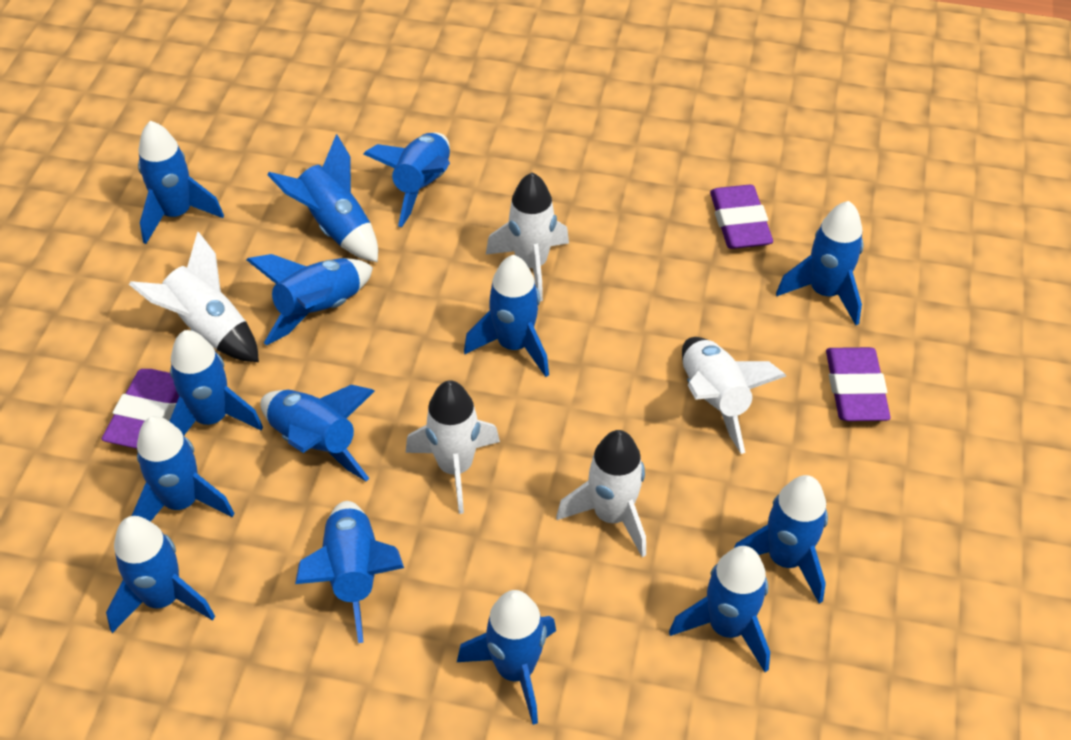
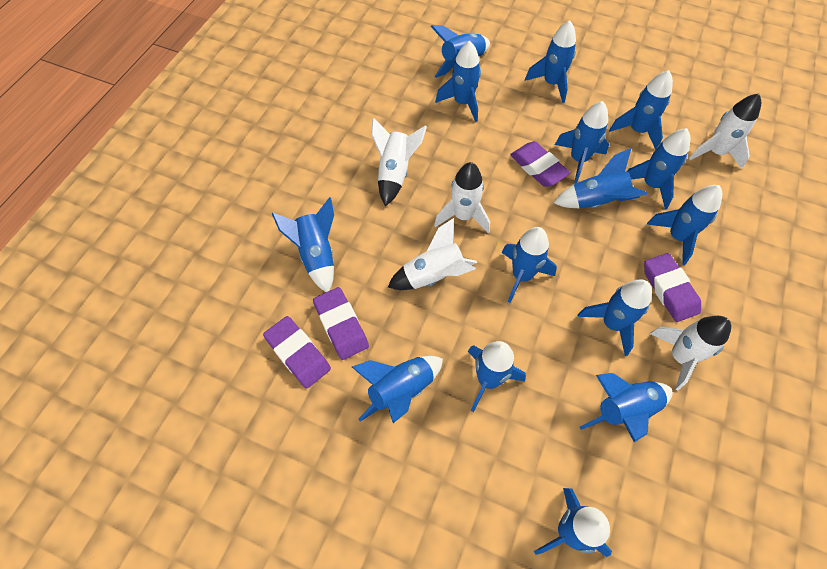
blue rocket: [106,516,215,633] [132,416,235,522] [138,121,224,244] [169,330,263,436] [247,254,373,346] [260,385,375,481] [267,134,378,262] [295,501,404,643] [364,133,450,227] [457,590,556,725] [464,255,549,377] [669,546,770,672] [734,475,828,604] [776,201,864,325] = 14 -> [272,197,334,292] [352,356,443,423] [431,25,490,78] [435,41,481,122] [468,341,526,412] [501,227,557,303] [525,20,576,103] [534,488,612,557] [554,148,647,208] [555,101,609,183] [577,279,652,356] [580,373,673,442] [609,70,673,150] [627,128,690,209] [647,185,722,265] = 15
purple eraser: [102,369,179,449] [710,184,773,249] [826,347,891,421] = 3 -> [263,316,331,388] [313,287,369,360] [510,141,570,187] [644,253,701,322] = 4

